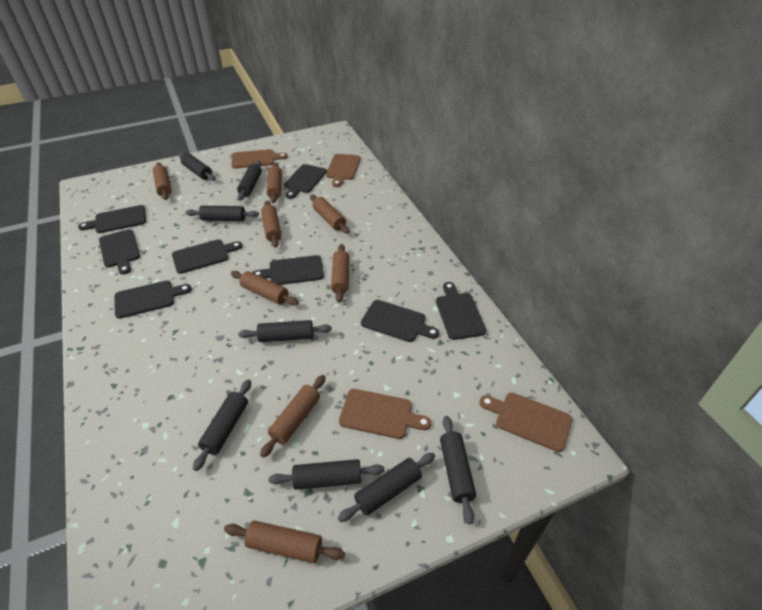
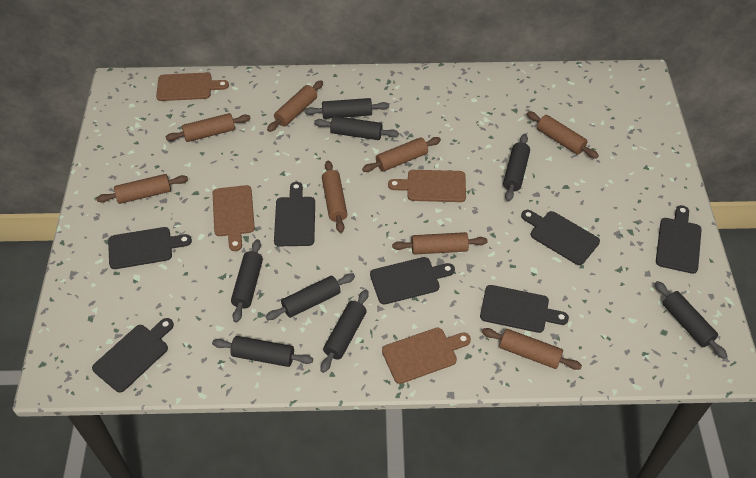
black cutting board: [78,205,146,233] [99,229,140,275] [114,280,192,318] [172,239,242,274] [253,255,324,285] [284,164,327,199] [361,300,439,342] [436,282,486,340] = 8 -> [92,318,174,393] [108,227,192,269] [274,182,315,246] [370,257,455,304] [480,285,569,333] [521,210,600,265] [656,205,702,274] = 7

